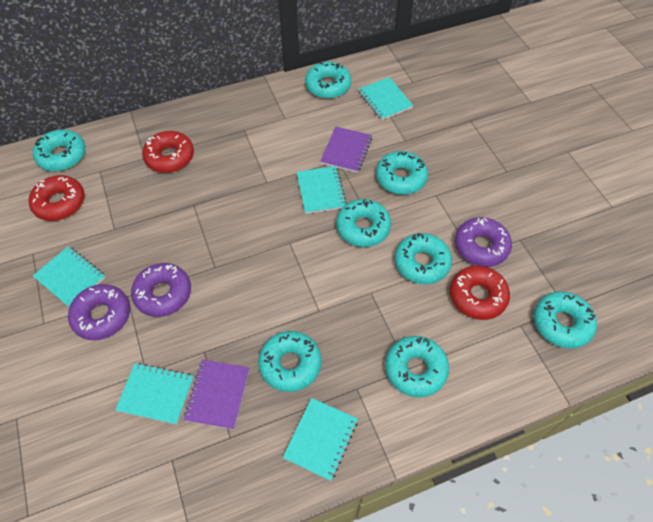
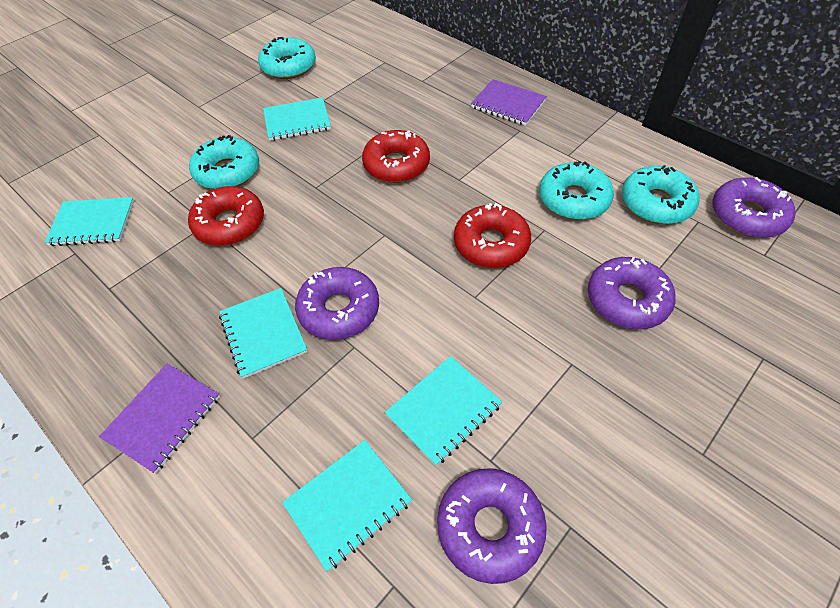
purple donut: [68,284,130,340] [131,263,191,317] [455,217,512,267] = 3 -> [295,267,379,340] [437,468,547,584] [588,257,676,329] [712,177,796,238] = 4
turquoise donut: [33,130,86,171] [258,331,322,392] [305,62,351,99] [336,199,391,247] [376,151,428,195] [385,336,449,397] [395,233,452,284] [534,292,597,348] = 8 -> [189,135,259,189] [258,37,316,79] [539,161,614,220] [622,165,700,224] = 4

